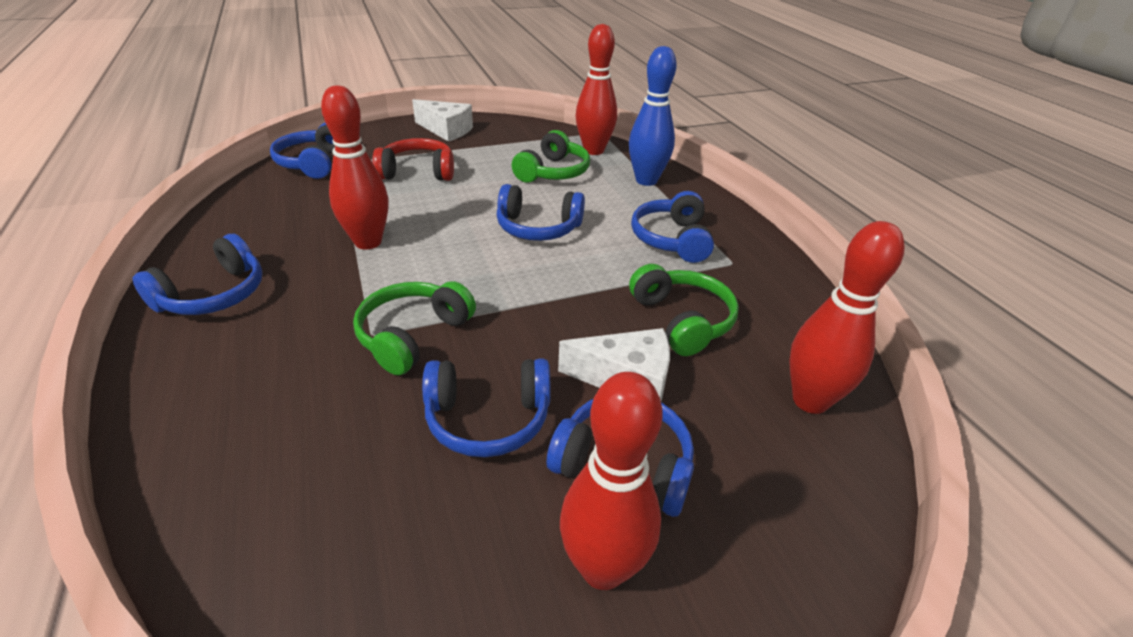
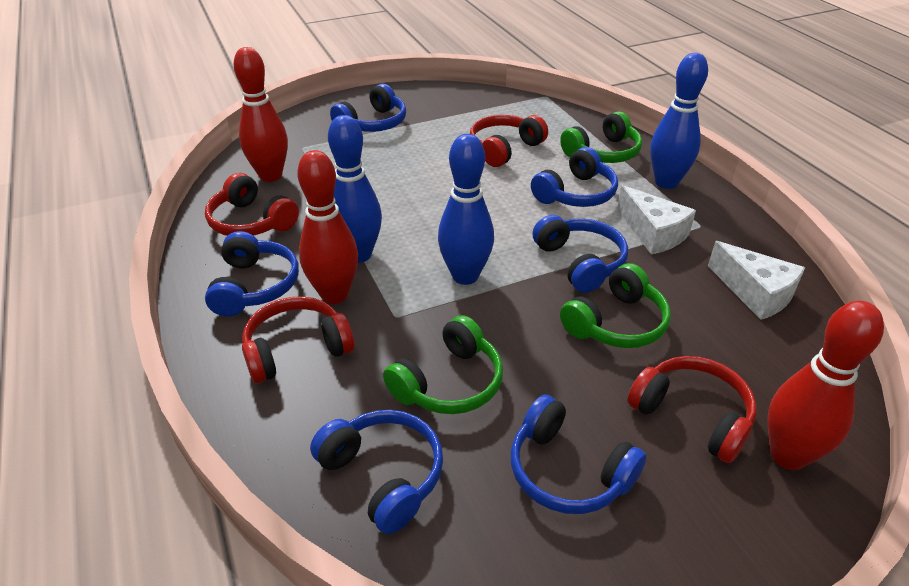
blue bowling pin: [629,46,677,186] = 1 -> [328,115,382,263] [438,134,494,285] [650,53,708,189] = 3
red bowling pin: [321,85,388,250] [560,372,663,590] [575,24,617,155] [789,221,905,414] = 4 -> [234,47,288,182] [297,150,358,304] [768,301,884,470] = 3
red headphones: [372,138,454,181] = 1 -> [205,173,299,236] [242,296,355,383] [470,115,548,167] [627,356,757,463] = 4

